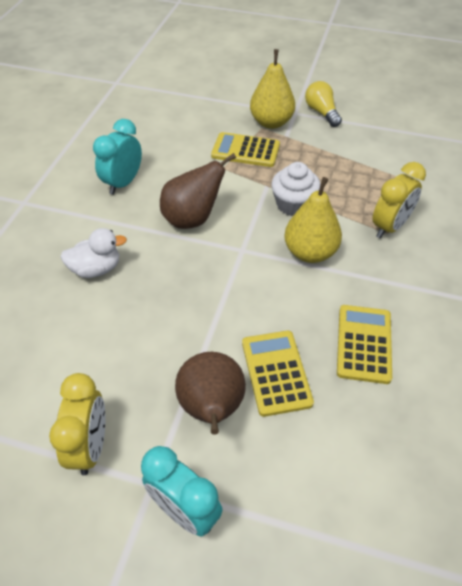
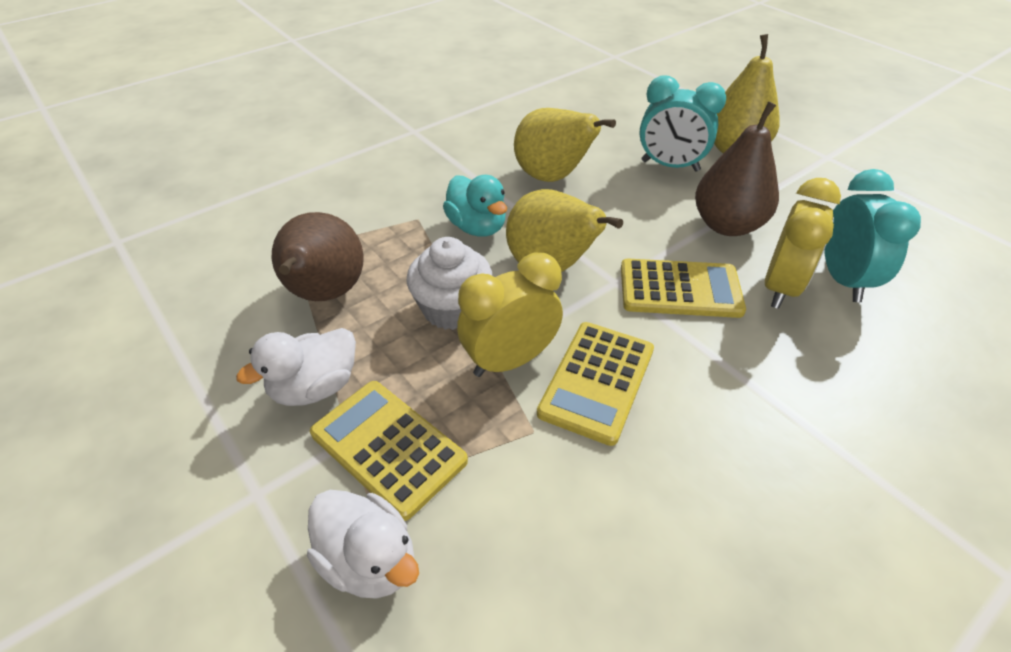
turquoise duck: none = 0 -> [443,175,507,237] = 1
white duck: [60,228,127,278] = 1 -> [236,328,356,406] [307,490,419,599] = 2
yellow light bulb: [305,81,342,127] = 1 -> none = 0
yellow pear: [250,49,295,129] [284,177,342,263] = 2 -> [506,189,623,272] [514,108,616,182] [714,34,780,153] = 3

